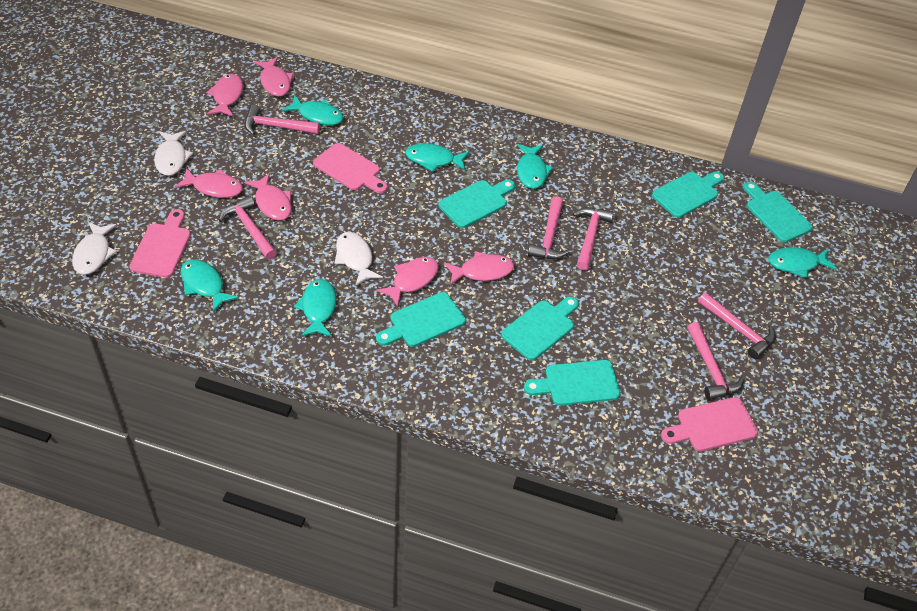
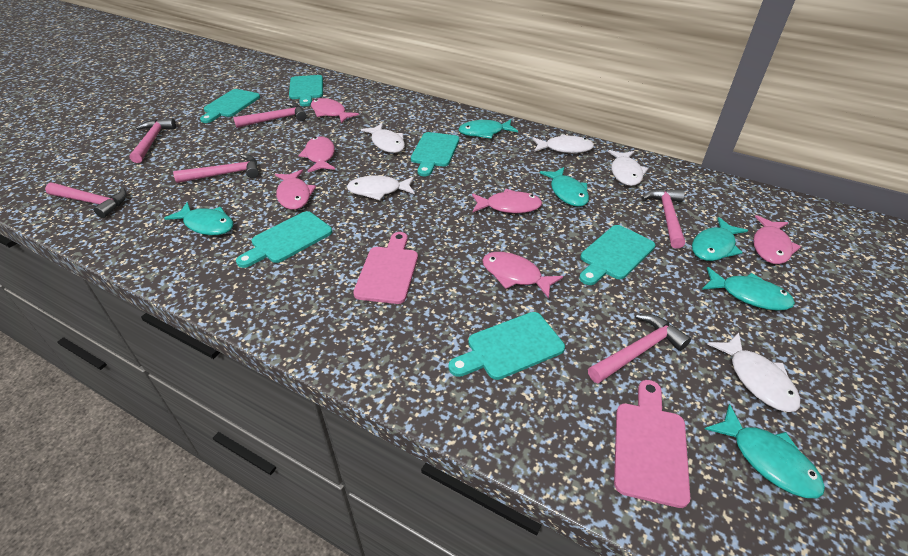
pink cutting board: [129,209,191,278] [313,143,388,193] [661,397,758,451] = 3 -> [353,232,418,304] [614,380,690,508] = 2
white fish: [72,222,117,275] [154,131,193,176] [334,232,383,286] = 3 -> [347,175,415,200] [361,123,405,153] [532,134,594,153] [608,150,648,186] [707,332,801,412] = 5

